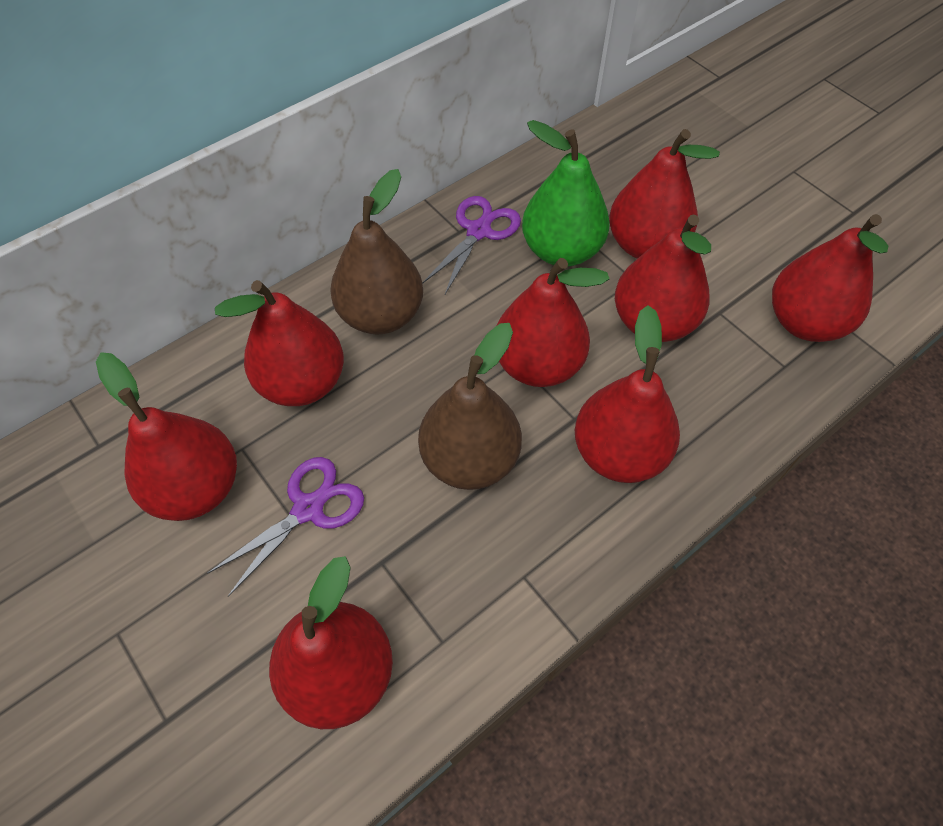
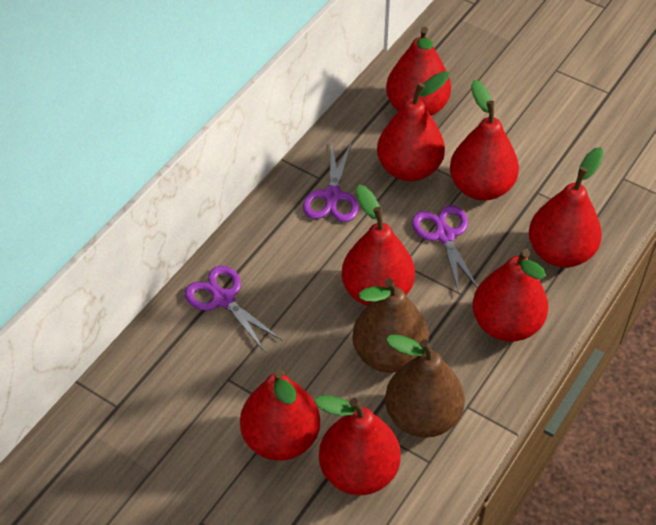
green pear: [522,120,610,266] = 1 -> none = 0
purple scissors: [207,457,364,597] [422,196,521,294] = 2 -> [185,266,283,352] [303,142,359,222] [412,205,478,293] = 3

